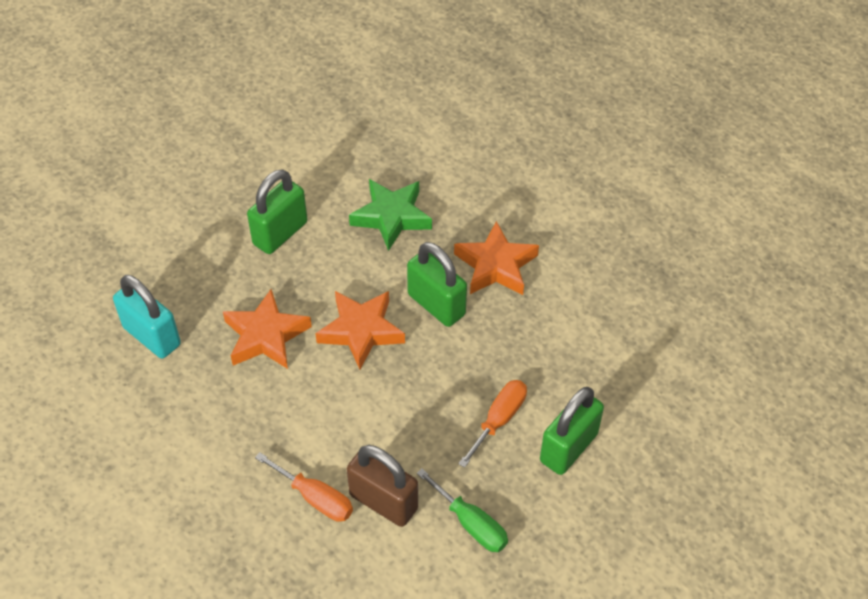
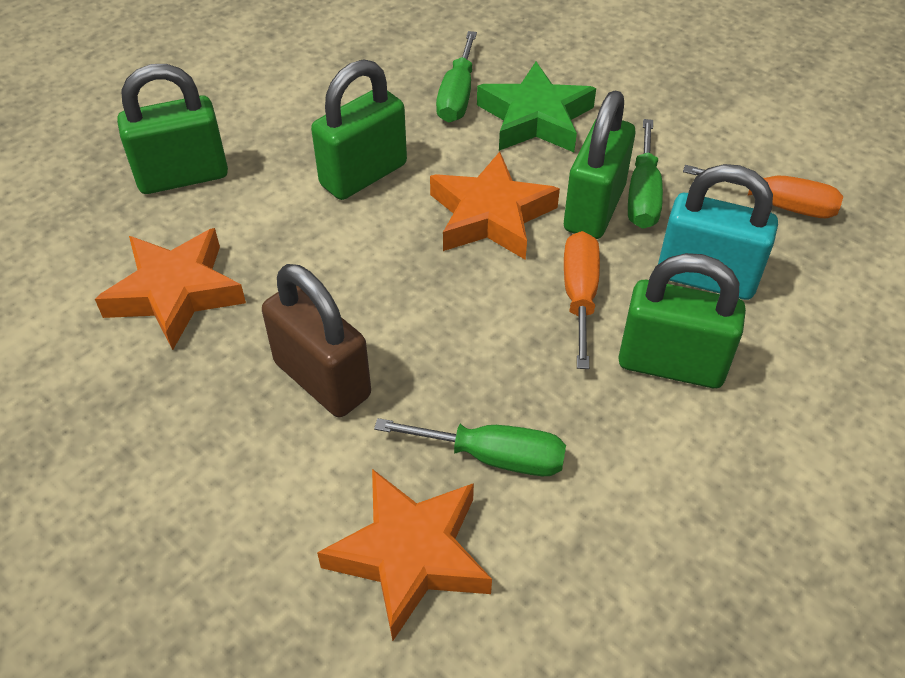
green padlock: [247,169,307,254] [407,242,467,327] [540,387,604,475] = 3 -> [117,64,228,194] [311,59,407,200] [564,91,635,239] [618,253,746,388] = 4
green screwdriver: [417,469,508,552] = 1 -> [374,418,566,476] [436,31,477,122] [628,119,663,229] = 3

